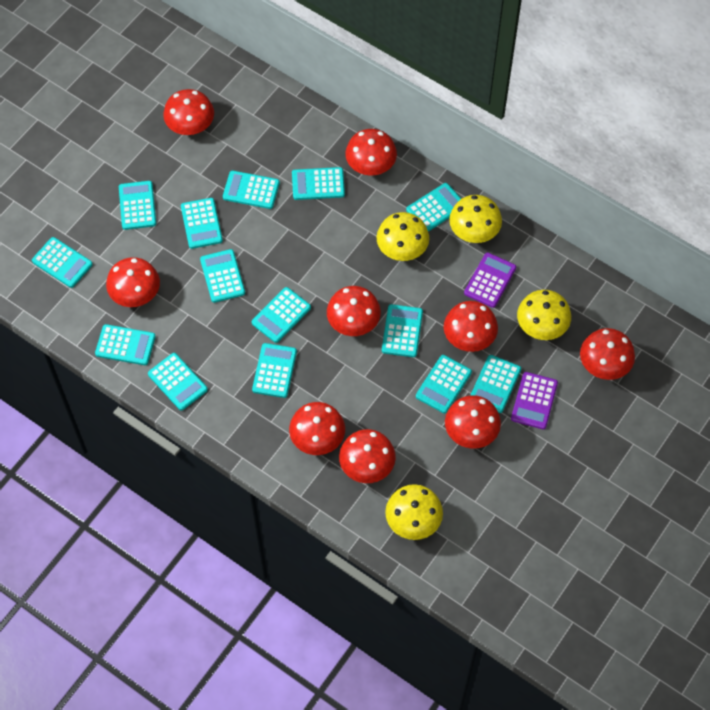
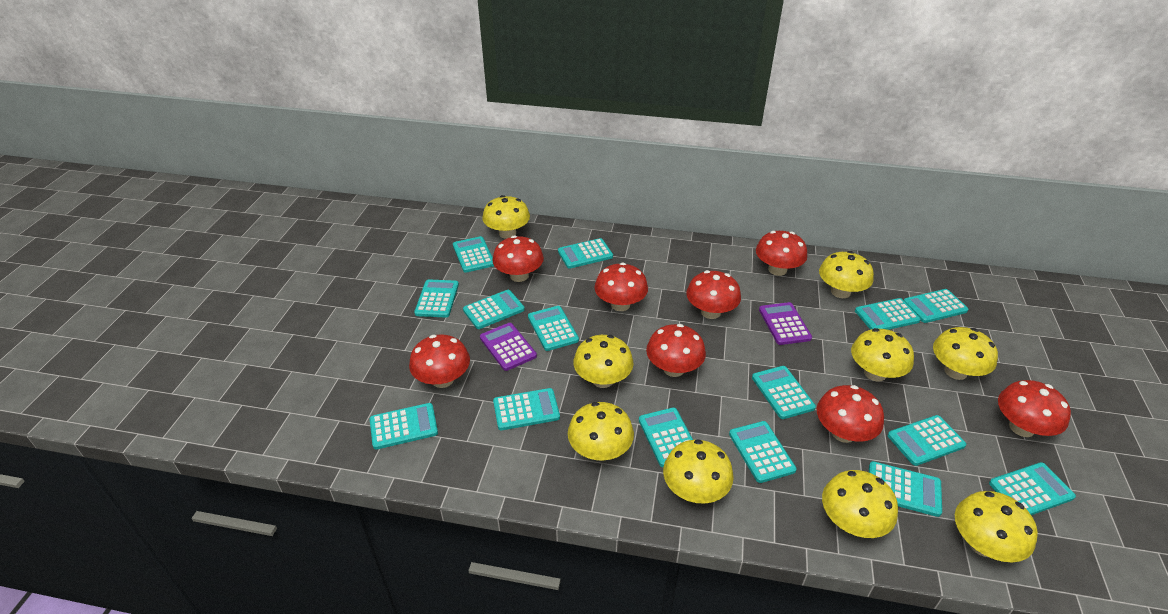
red mushroom: [106,257,160,307] [163,89,214,135] [289,402,345,455] [327,286,381,336] [339,429,396,483] [345,129,397,176] [444,301,498,352] [445,395,501,449] [580,328,635,380] = 9 -> [409,335,470,388] [492,235,544,282] [594,263,648,311] [646,324,706,377] [686,270,741,319] [756,231,807,276] [817,385,884,443] [998,380,1071,437] = 8
turquoise calculator: [32,237,93,288] [95,324,156,365] [119,181,156,230] [148,353,208,411] [181,198,223,249] [200,249,245,303] [223,171,280,209] [252,287,311,343] [252,343,297,398] [292,167,345,200] [382,304,423,357] [406,183,461,232] [416,355,472,413] [471,355,521,413] = 14 -> [370,403,438,450] [414,279,459,318] [453,236,494,273] [463,290,525,329] [493,388,560,430] [528,306,579,351] [558,238,613,269] [639,408,693,467] [729,421,797,483] [752,366,816,419] [855,298,921,330] [869,461,942,517] [888,415,966,466] [903,289,969,323] [989,462,1076,515] = 15
yellow mushroom: [376,212,429,261] [385,484,443,540] [449,195,502,243] [517,290,571,340] = 4 -> [482,195,530,239] [568,402,634,461] [573,335,634,388] [663,439,734,504] [819,251,874,298] [822,470,898,538] [851,328,914,382] [933,327,998,380] [955,491,1038,562] = 9

